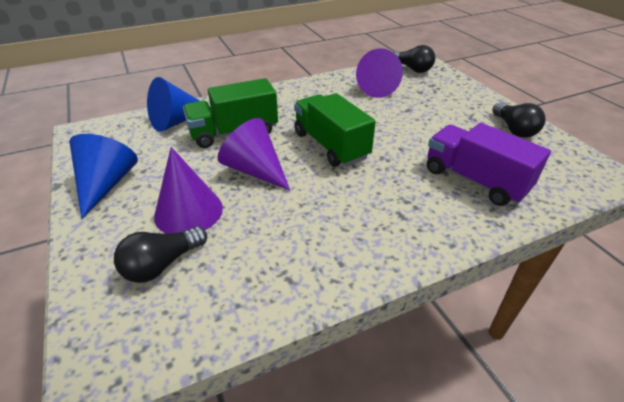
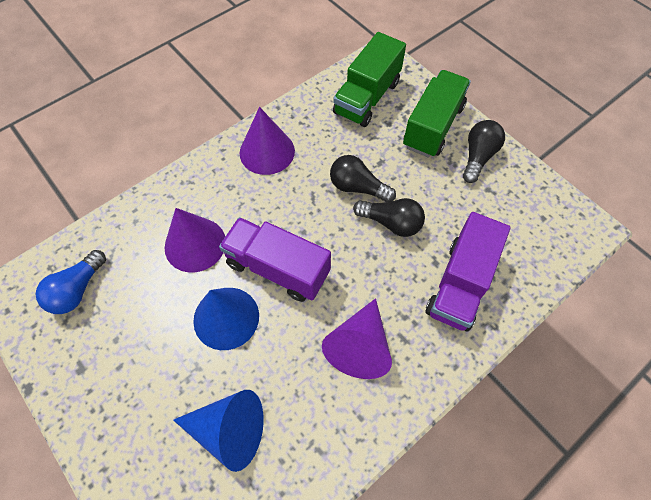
blue light bulb: none = 0 -> [36,250,106,314] = 1
purple truck: [427,123,551,206] = 1 -> [219,217,331,302] [426,212,510,331] = 2

